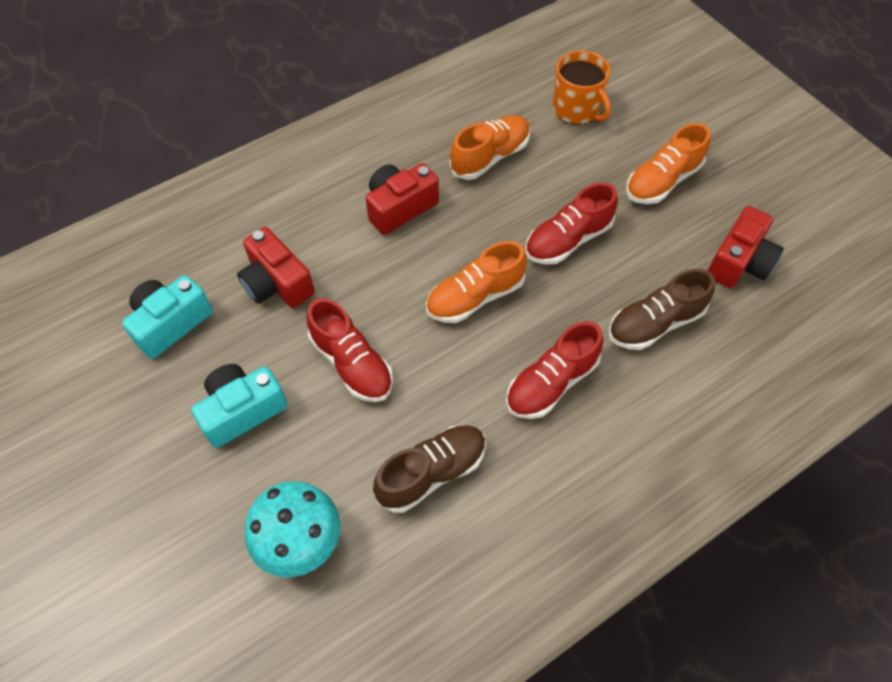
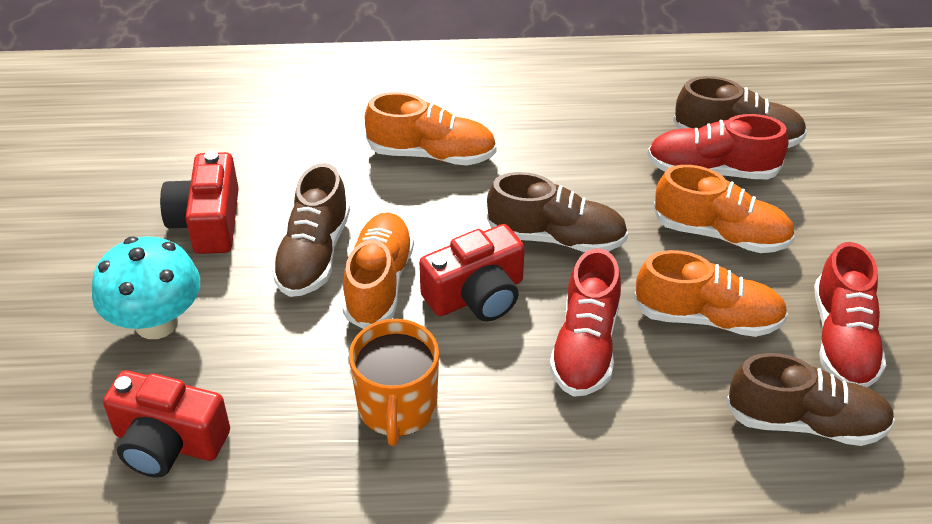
brown shoe: [373,425,486,513] [608,269,715,350] = 2 -> [272,163,350,297] [487,172,628,252] [673,76,807,148] [726,353,895,446] = 4
orange shoe: [426,241,527,323] [450,115,530,180] [626,123,710,204] = 3 -> [342,212,414,329] [365,92,497,166] [634,250,788,337] [653,165,795,253] = 4
turquoise camera: [122,275,213,359] [191,364,288,448] = 2 -> none = 0

